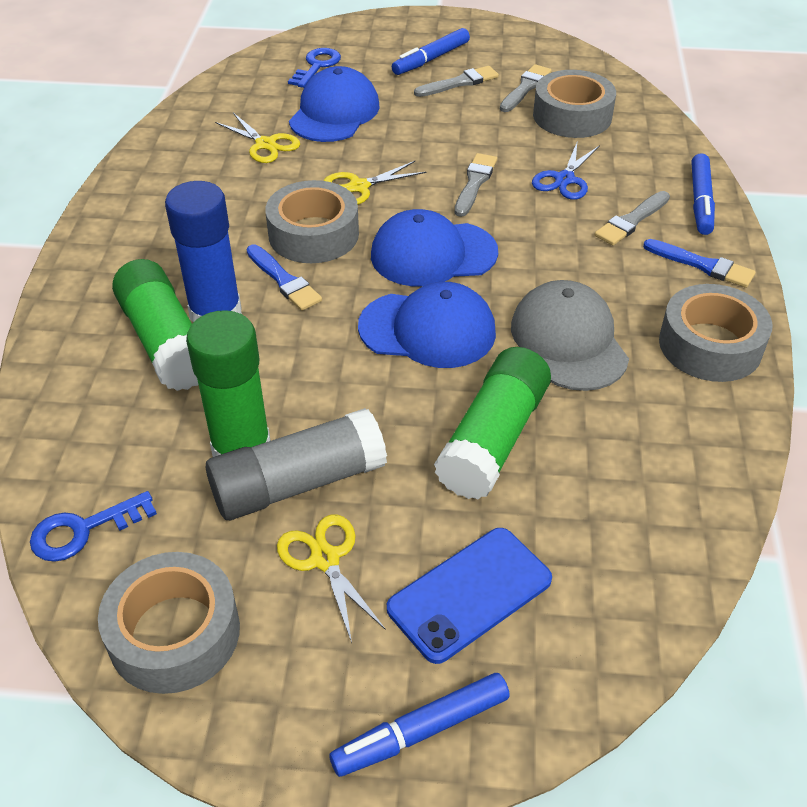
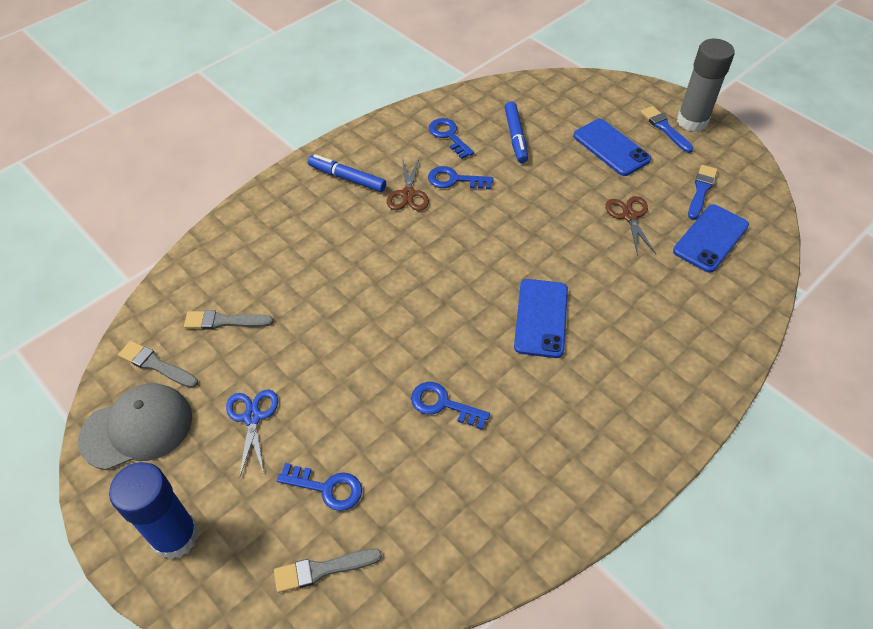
blue cap: [289,66,379,142] [358,282,496,368] [371,209,498,286] = 3 -> none = 0
blue key: [30,491,157,562] [288,48,341,88] = 2 -> [277,463,362,511] [411,382,490,430] [428,166,493,190] [429,118,474,159] = 4
blue marker: [330,673,510,777] [392,28,470,75] [691,153,715,235] = 3 -> [308,154,386,192] [505,101,528,163] = 2
blue phone: [387,528,552,664] = 1 -> [514,279,568,358] [573,119,651,176] [673,204,749,273] = 3
brown scissors: none = 0 -> [387,157,429,211] [605,196,656,256] = 2
green glue stick: [112,259,199,391] [186,310,271,457] [434,347,551,500] = 3 -> none = 0
grey brush: [414,66,499,97] [455,153,497,217] [500,64,552,112] [595,191,670,245] = 4 -> [118,341,198,388] [184,310,273,330] [274,548,382,593] = 3
grey tape: [98,552,240,694] [265,180,359,263] [533,70,616,138] [659,284,772,382] = 4 -> none = 0
yellow scissors: [215,113,300,163] [277,514,386,643] [324,161,427,205] = 3 -> none = 0

